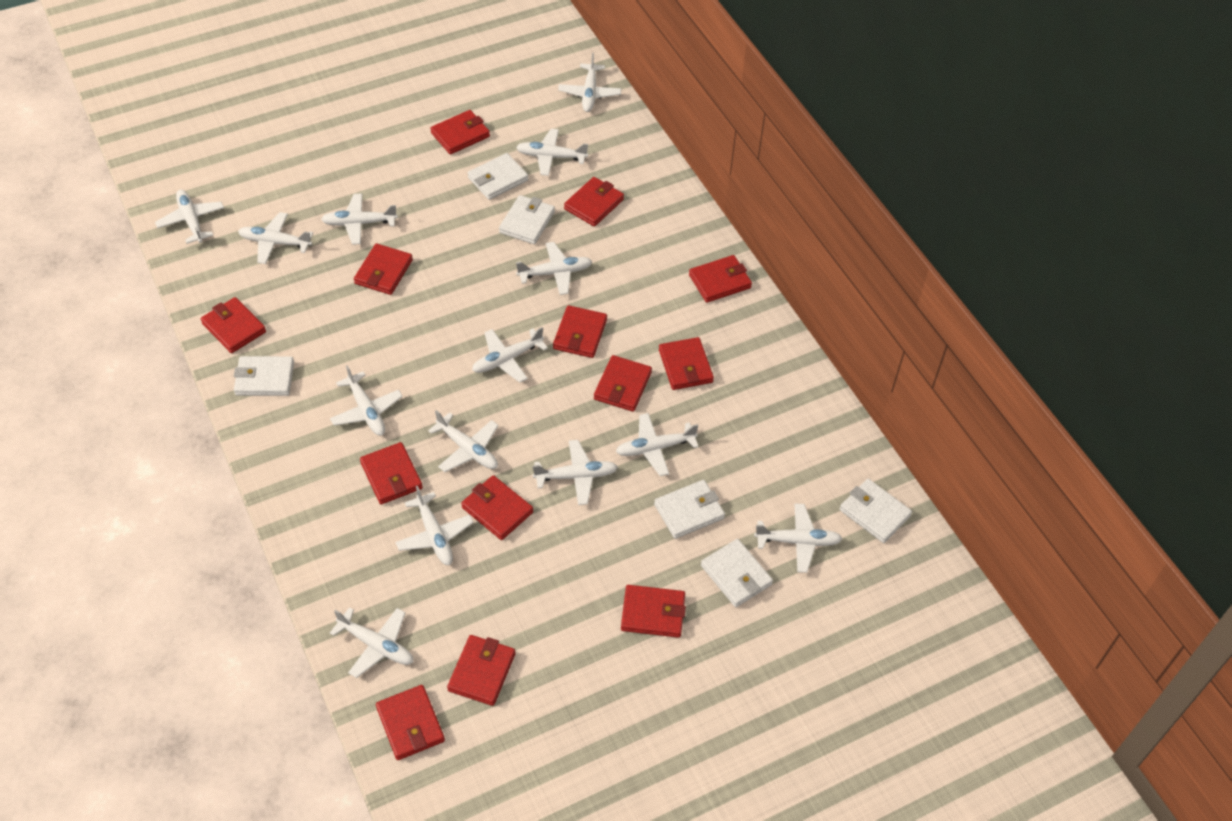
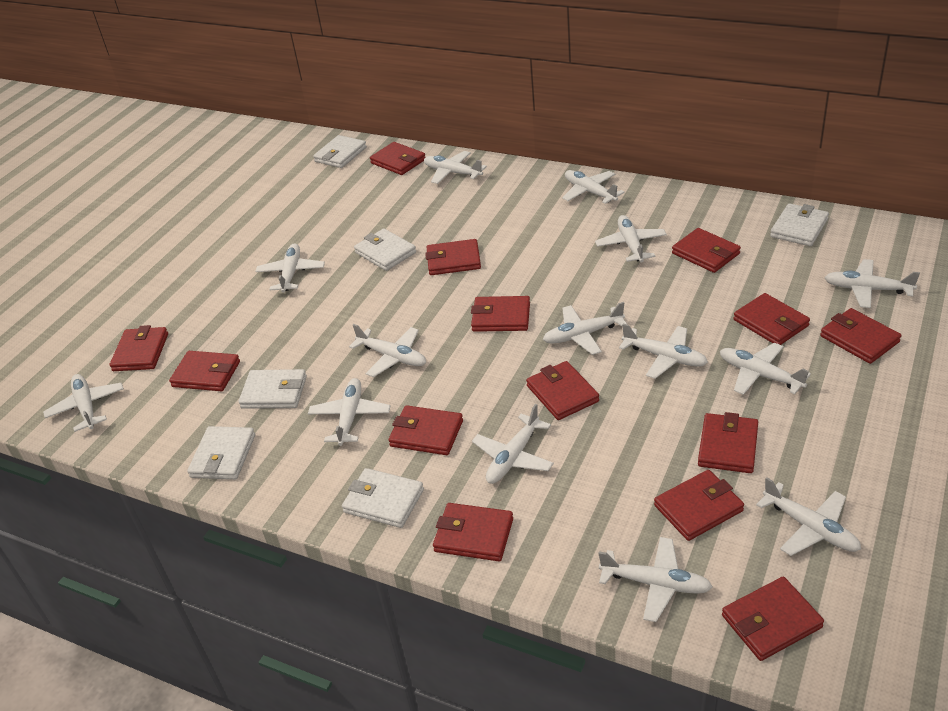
red wallet: [201,297,266,353] [354,243,413,295] [360,442,423,504] [376,685,445,760] [430,110,490,154] [447,635,515,706] [461,475,533,540] [553,305,607,358] [564,177,624,227] [594,355,652,412] [621,585,686,638] [659,337,714,390] [689,255,752,303] = 13 -> [110,325,168,371] [169,351,240,391] [370,142,426,175] [389,405,463,455] [425,239,481,275] [433,503,513,561] [471,296,530,332] [526,361,599,420] [654,470,744,541] [672,228,741,273] [698,412,758,473] [722,577,824,661] [733,293,810,345] [820,308,901,364] = 14

